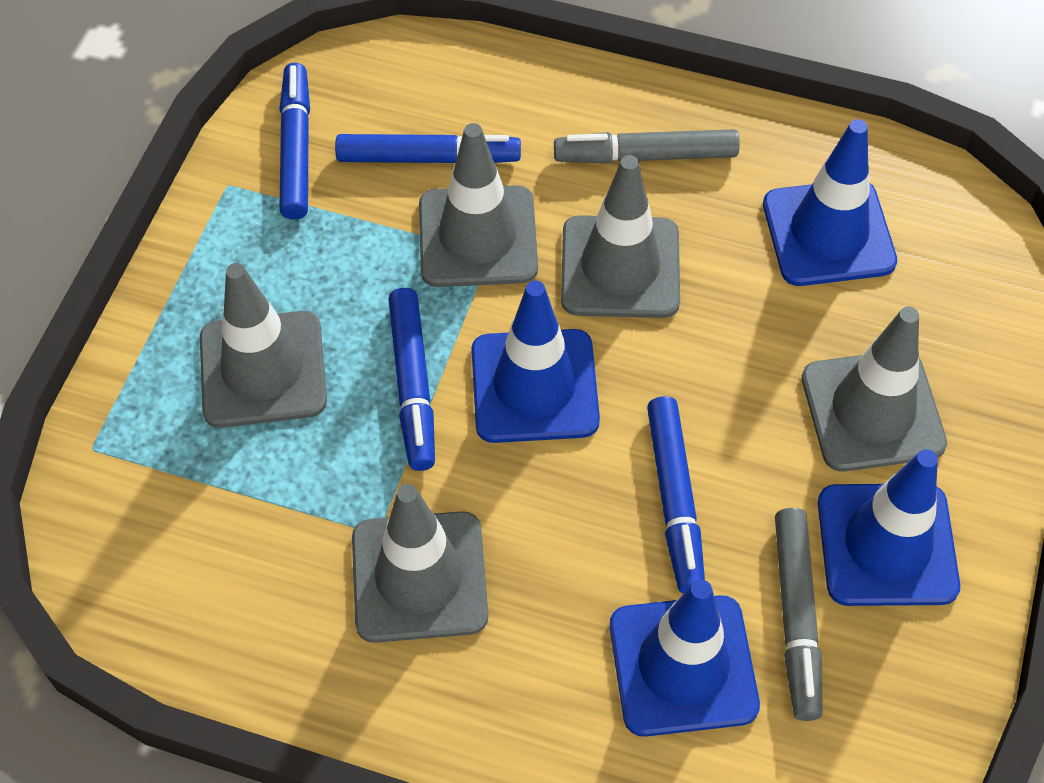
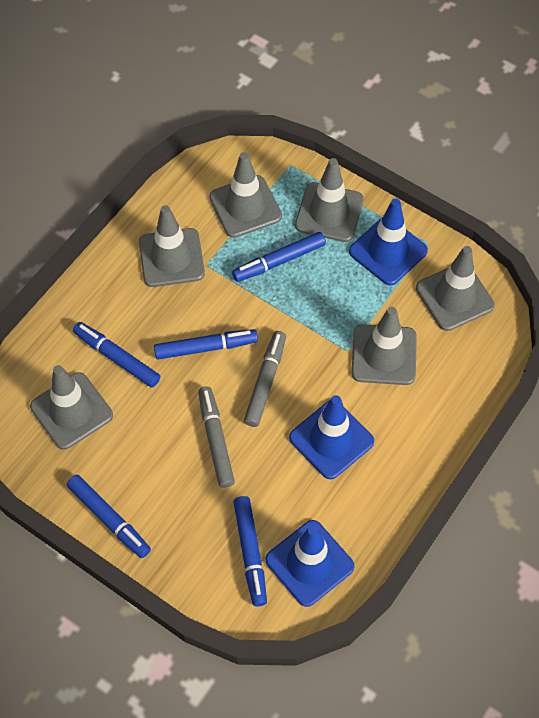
blue marker: [279,63,310,220] [335,134,521,163] [388,288,435,471] [647,396,705,593] = 4 -> [67,475,151,558] [73,322,160,388] [154,329,258,360] [232,232,326,282] [234,496,267,606] = 5
blue traffic cone: [471,281,600,443] [610,579,760,737] [763,119,897,286] [818,449,960,606] = 4 -> [265,520,355,607] [289,395,374,479] [349,198,428,285] = 3
grey traffic cone: [200,263,327,428] [352,484,488,643] [419,123,538,287] [561,155,680,318] [802,307,947,472] = 5 -> [30,365,113,450] [139,205,205,287] [209,152,282,238] [295,158,364,242] [352,307,417,385] [416,246,495,331] = 6

